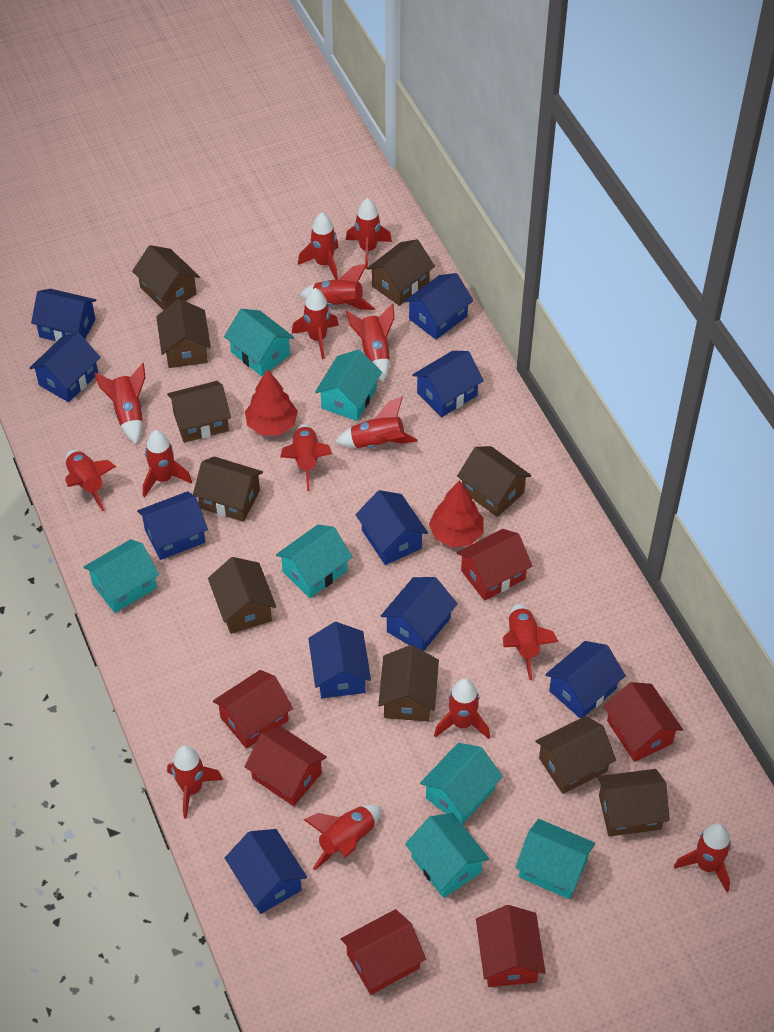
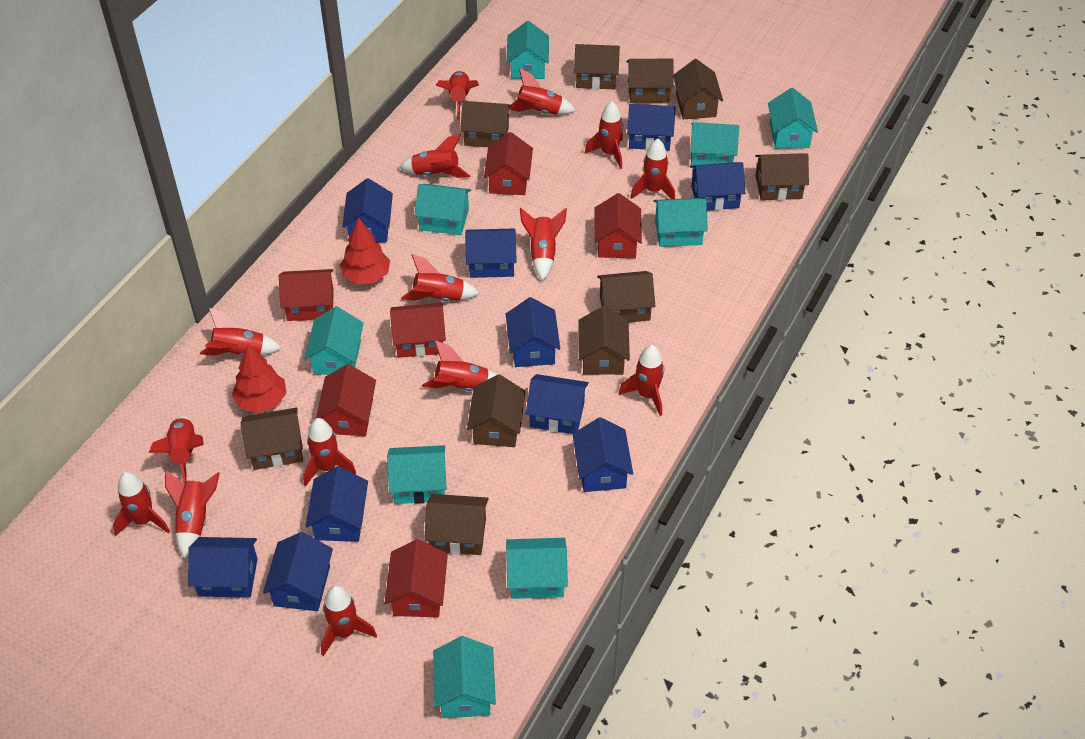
turquoise house: [84,539,159,613] [224,309,294,376] [276,525,352,598] [315,350,382,421] [405,813,489,898] [420,743,503,824] [515,819,595,899] = 7 -> [304,306,364,375] [387,445,447,504] [414,184,471,235] [433,636,496,718] [506,538,568,599] [507,21,549,79] [654,198,708,247] [690,122,739,166] [768,88,818,149] = 9

